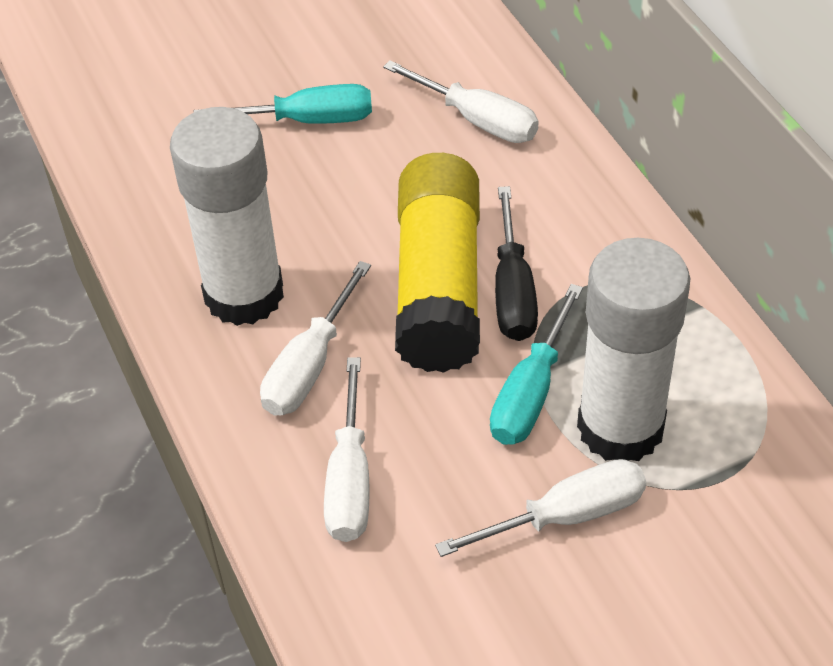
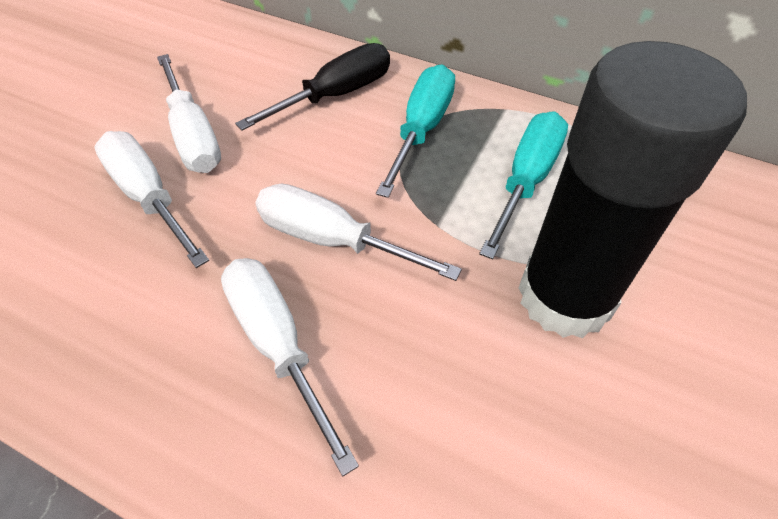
black glue stick: none = 0 -> [518,41,747,338] = 1
white glue stick: [170,107,284,326] [577,238,690,461] = 2 -> none = 0
yellow glue stick: [395,153,480,373] = 1 -> none = 0

